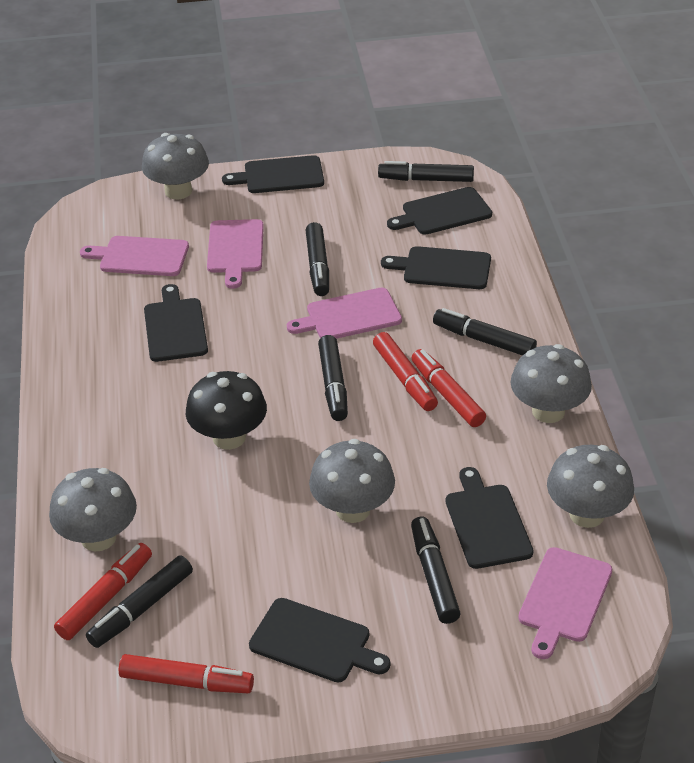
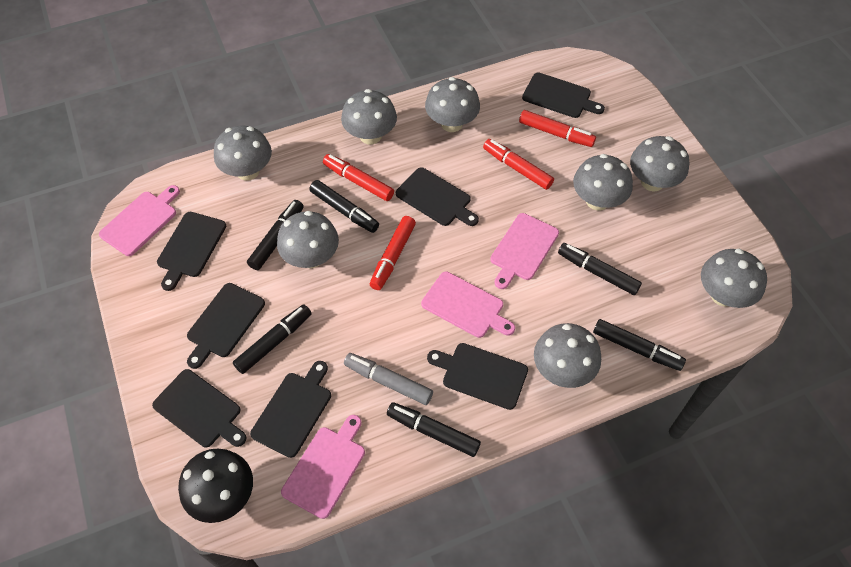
black cutting board: [144,284,208,362] [222,155,324,193] [249,598,390,682] [381,246,491,289] [387,187,492,235] [446,467,534,569] = 6 -> [152,369,247,447] [157,212,226,291] [187,283,265,369] [250,361,331,458] [396,167,479,226] [427,343,528,410] [522,72,605,118] = 7
grey marker: none = 0 -> [344,353,433,405] = 1
grey mushroom: [49,468,137,551] [142,133,209,199] [309,439,395,523] [510,344,592,423] [547,445,634,528] = 5 -> [214,126,272,181] [277,211,339,268] [341,89,397,144] [425,77,480,132] [534,323,601,388] [573,154,633,210] [630,136,689,191] [701,249,767,308] = 8

